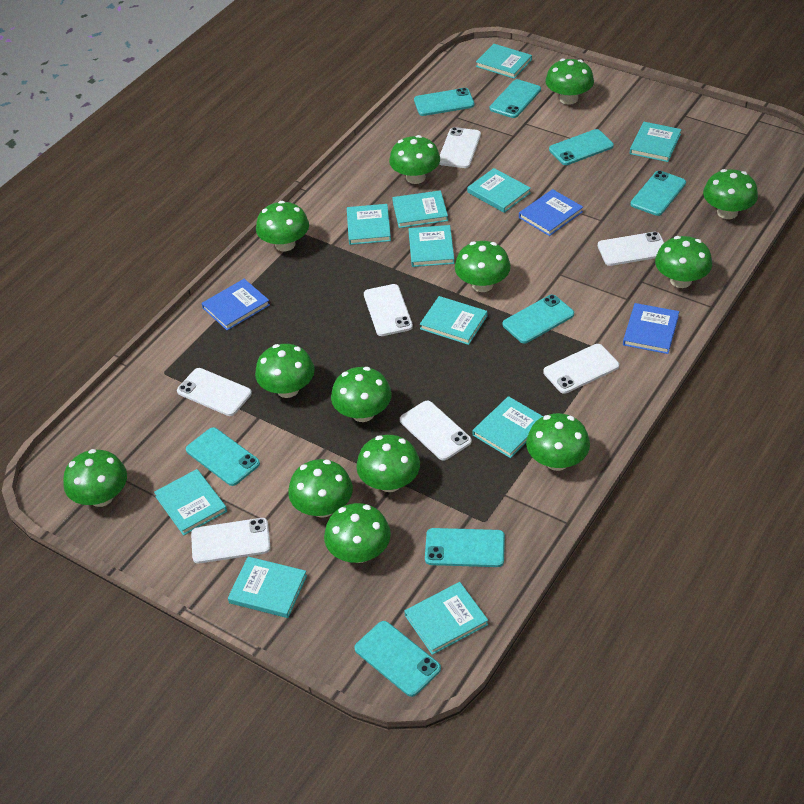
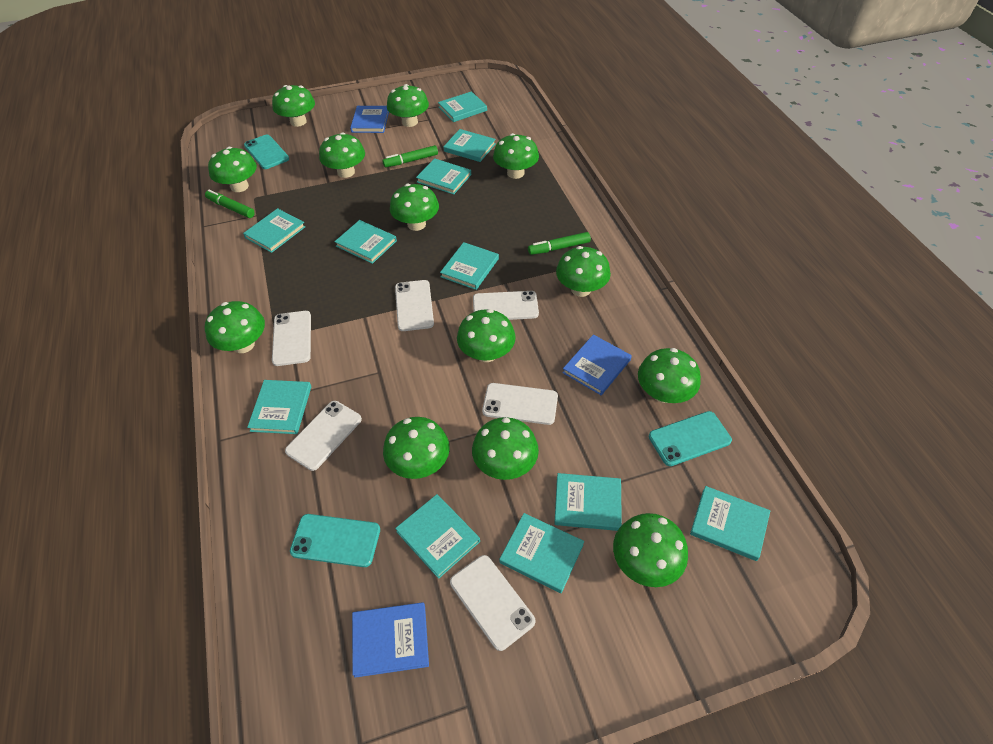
green marker: none = 0 -> [205,190,255,218] [382,145,438,167] [528,232,591,255] = 3
turquoise phone: [186,427,260,486] [354,621,441,697] [414,88,474,116] [425,528,505,567] [490,79,541,118] [502,295,574,343] [549,129,614,165] [630,171,686,216] = 8 -> [244,135,289,169] [290,514,380,567] [649,411,732,466] = 3
white phone: [177,368,252,416] [191,518,271,564] [364,284,413,336] [400,401,472,461] [439,127,481,168] [543,344,619,394] [598,232,664,266] = 7 -> [272,311,311,366] [285,401,362,471] [395,280,434,331] [450,555,536,651] [473,291,539,320] [482,383,558,425] = 6

